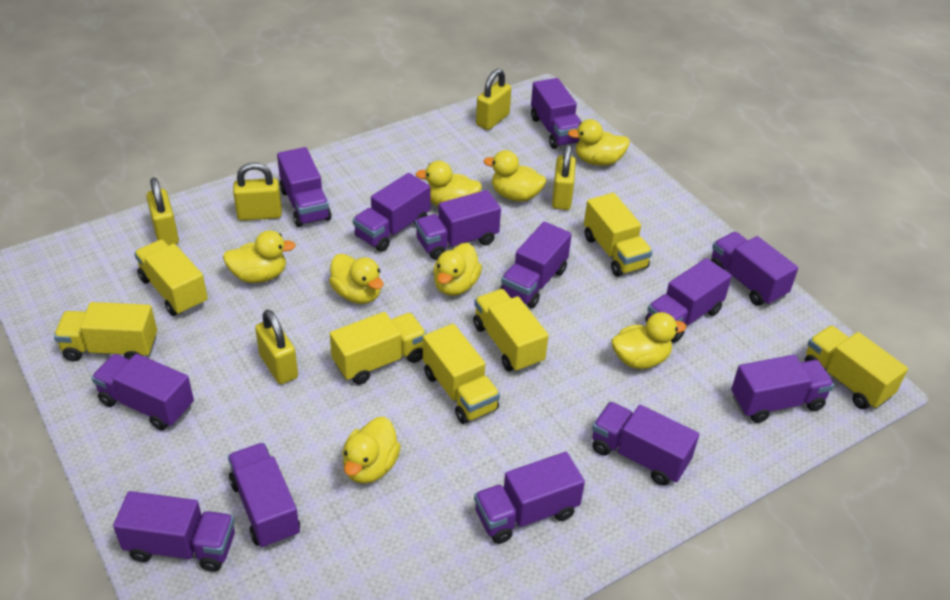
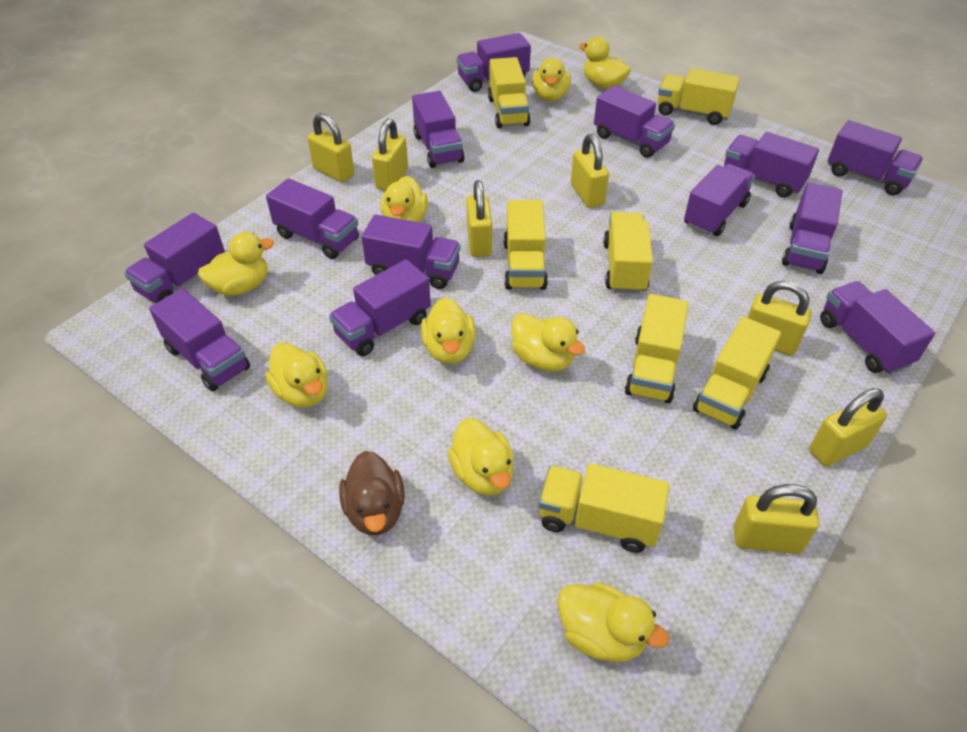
brown duck: none = 0 -> [339,451,405,535] = 1
yellow duck: [223,230,296,283] [329,254,383,304] [342,417,401,484] [416,161,482,207] [433,243,482,296] [483,150,546,202] [568,119,630,166] [611,312,686,369] = 8 -> [198,232,274,296] [265,342,328,407] [381,176,428,222] [421,297,476,364] [448,418,514,496] [511,313,585,372] [532,57,571,101] [558,582,669,662] [579,36,631,89] = 9
yellow padlock: [146,178,179,245] [233,162,282,221] [255,309,298,384] [476,69,511,130] [552,144,576,210] = 5 -> [307,113,355,183] [372,119,408,191] [466,180,492,257] [571,134,609,208] [734,484,819,554] [747,280,812,355] [809,388,887,466] = 7

